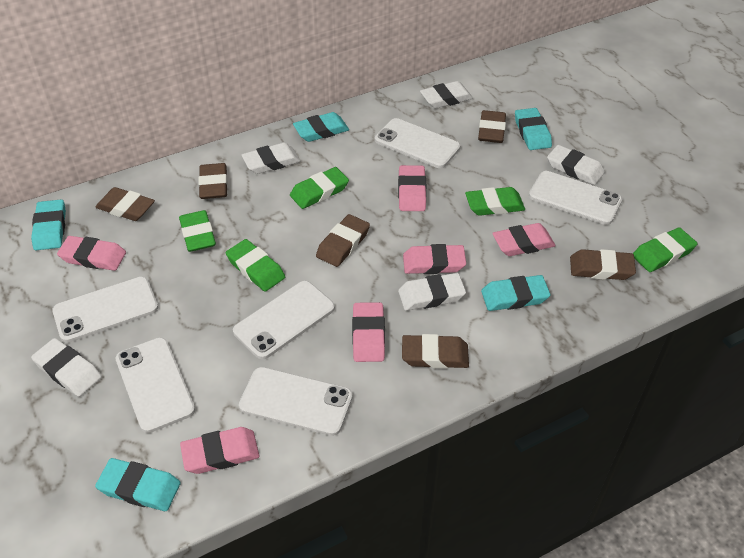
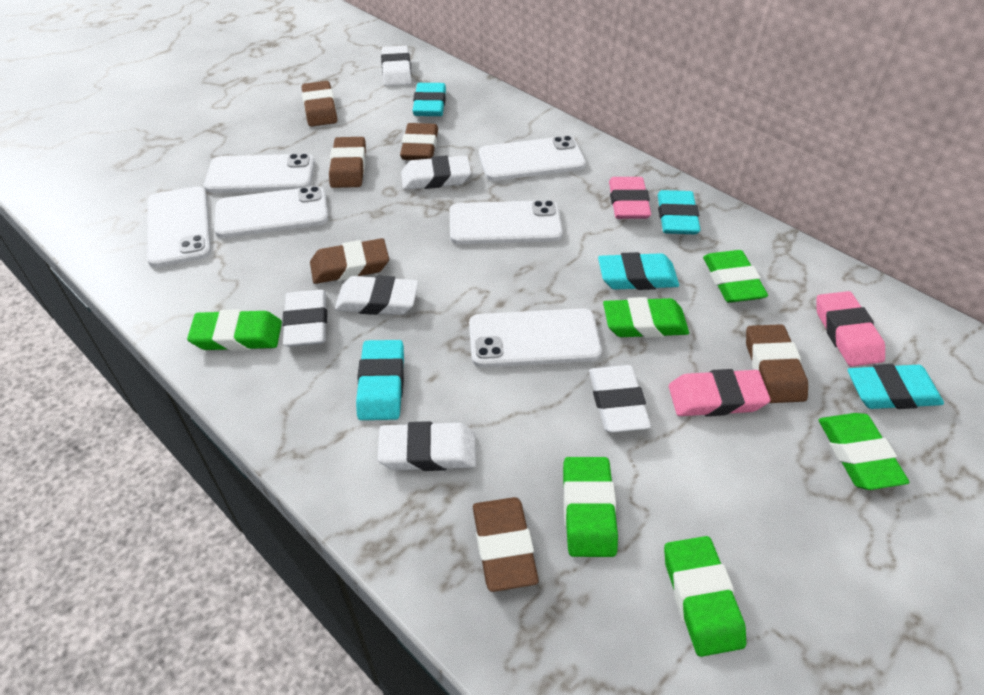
green eraser: [179,210,216,252] [226,239,285,291] [290,167,349,209] [465,187,525,216] [633,227,697,272] = 5 -> [187,309,282,351] [563,457,618,557] [603,297,689,338] [664,536,746,657] [703,250,768,303] [819,413,909,490] = 6
pink eraser: [57,236,126,271] [180,427,259,474] [352,302,385,362] [398,165,426,211] [403,244,466,274] [492,223,556,256] = 6 -> [609,177,651,219] [669,369,770,416] [816,291,885,367] = 3
white eraser: [31,338,102,397] [241,143,300,174] [398,273,466,311] [420,81,473,108] [547,145,605,185] = 5 -> [282,290,327,347] [335,276,419,315] [378,421,476,471] [381,45,412,86] [401,155,471,190] [589,365,651,433] = 6

